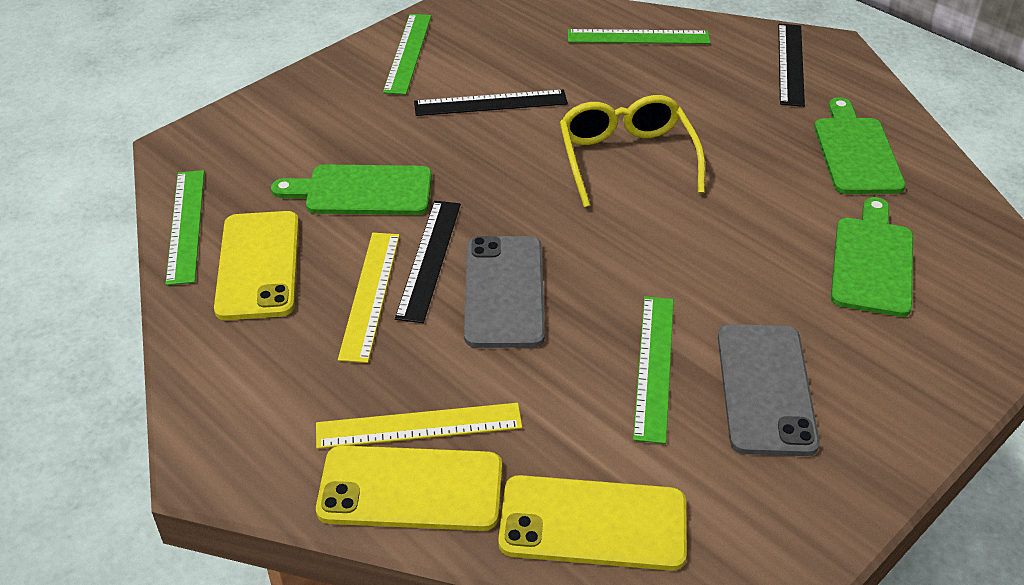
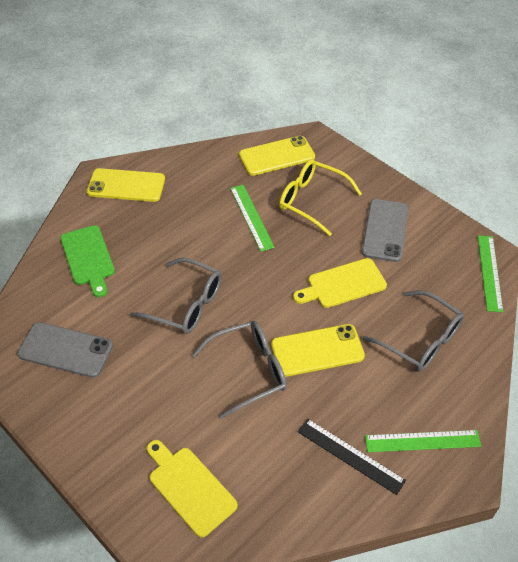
black ruler: [395,201,461,323] [414,90,568,116] [778,24,805,107] = 3 -> [298,419,406,495] = 1
green cutting board: [271,164,432,215] [814,97,906,194] [831,197,913,317] = 3 -> [60,225,115,297] = 1
green ruler: [165,170,204,285] [383,14,431,95] [568,29,710,44] [633,296,674,444] = 4 -> [230,185,275,252] [365,430,481,452] [478,235,503,312] = 3
grey glasses: none = 0 -> [130,258,222,334] [192,321,287,419] [362,290,464,371] = 3
yellow cutting board: none = 0 -> [147,440,238,537] [293,258,387,308] = 2
yellow ruler: [316,403,522,449] [338,233,400,363] = 2 -> none = 0

